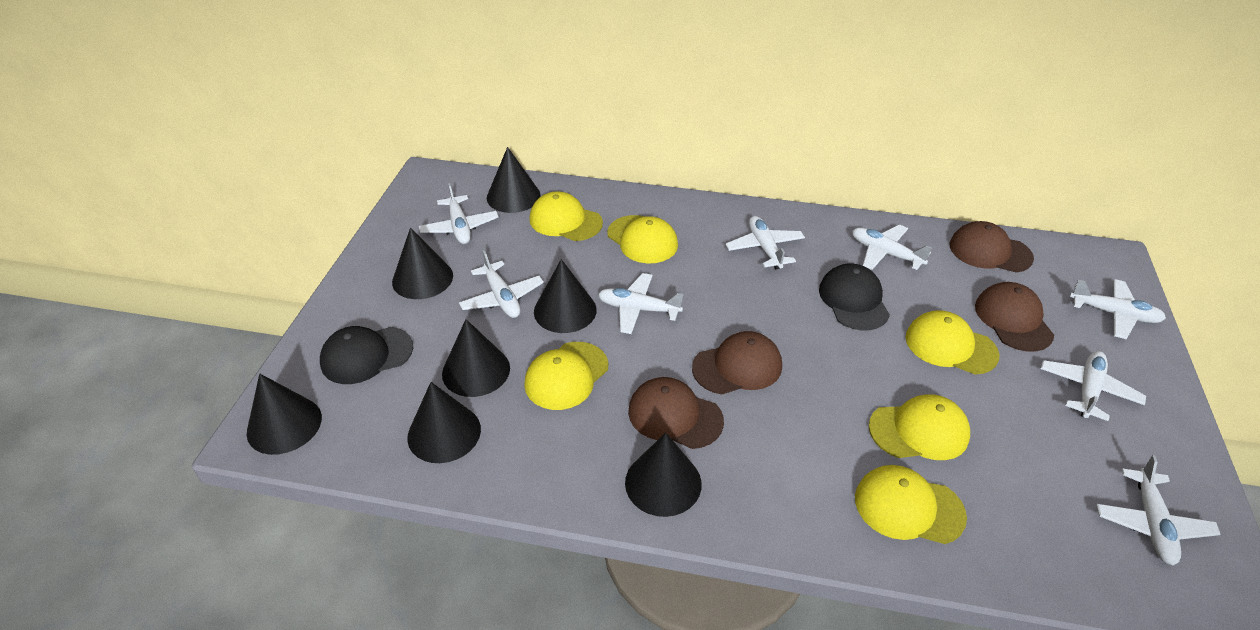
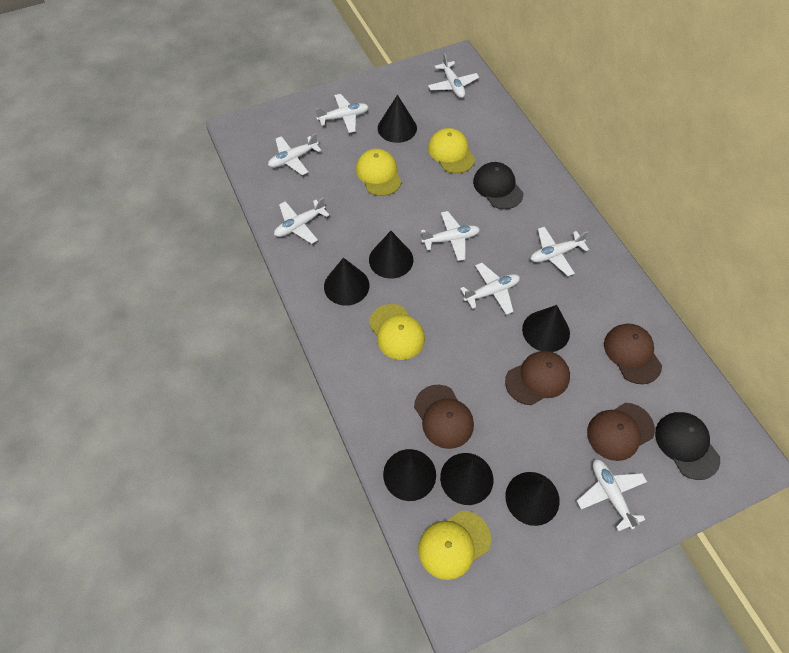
yellow cap: [524,342,608,410] [529,191,603,241] [607,215,678,263] [855,465,967,544] [869,394,970,460] [906,310,1000,374] = 6 -> [356,149,402,196] [369,304,425,360] [418,511,491,580] [428,128,475,174] = 4

